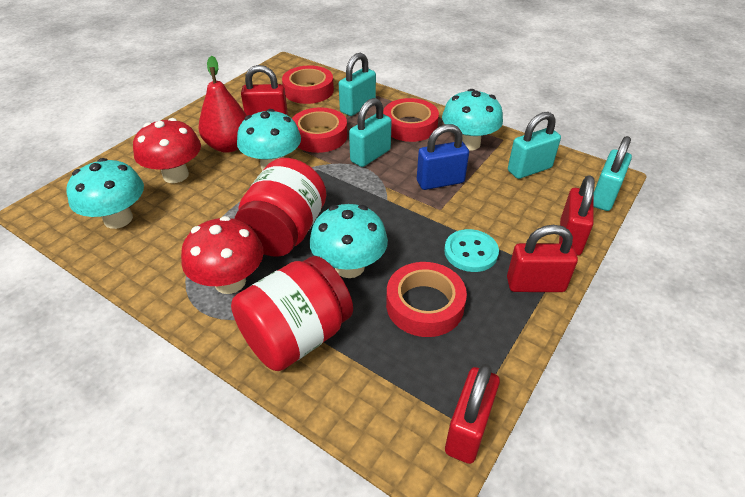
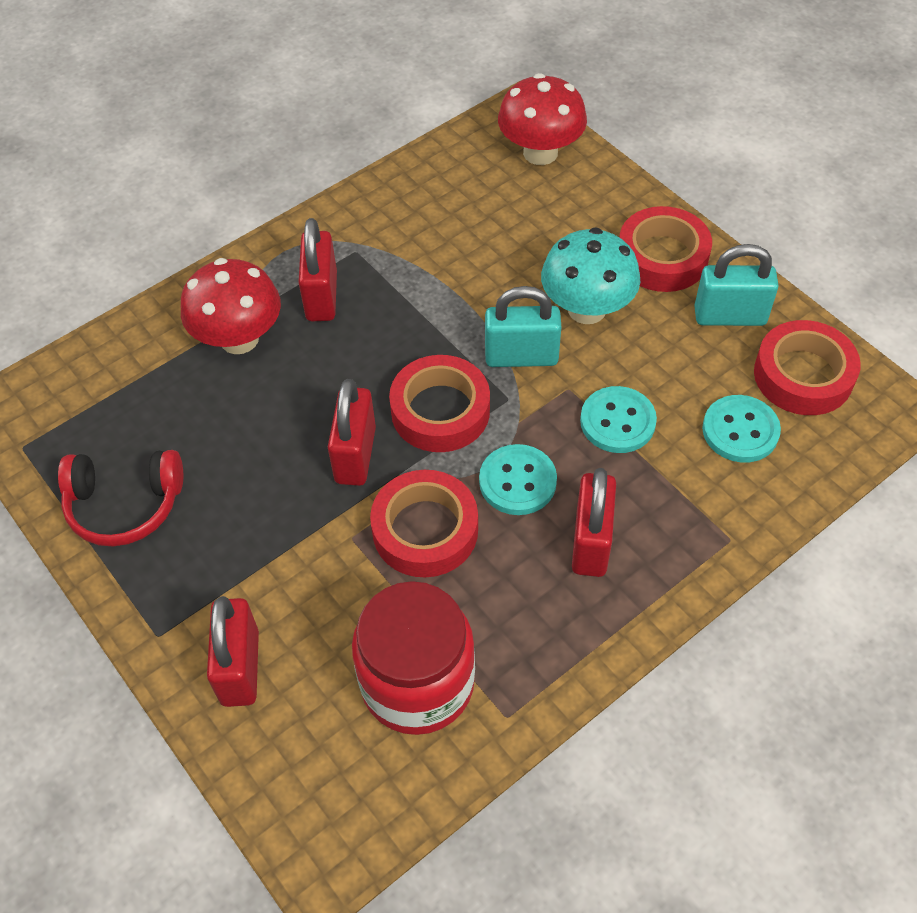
blue padlock: [417,124,469,190] = 1 -> none = 0
red headphones: none = 0 -> [58,450,183,546] = 1
red jar: [231,256,353,371] [235,158,326,257] = 2 -> [352,581,475,735] = 1
red pear: [199,56,247,153] = 1 -> none = 0
turquoise button: [444,229,499,272] = 1 -> [479,444,557,515] [580,386,657,453] [702,395,781,463] = 3
turquoise mushroom: [66,158,144,229] [237,109,301,170] [309,204,388,278] [442,89,503,151] = 4 -> [541,227,640,324] = 1
turquoise padlock: [339,53,376,116] [349,98,392,167] [508,112,561,179] [593,136,632,211] = 4 -> [485,286,561,367] [694,244,779,326] = 2

